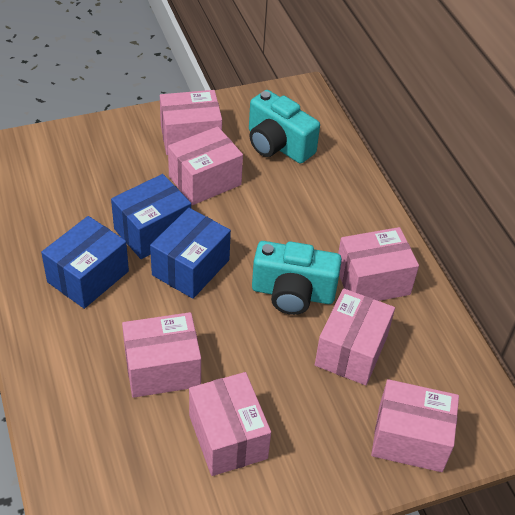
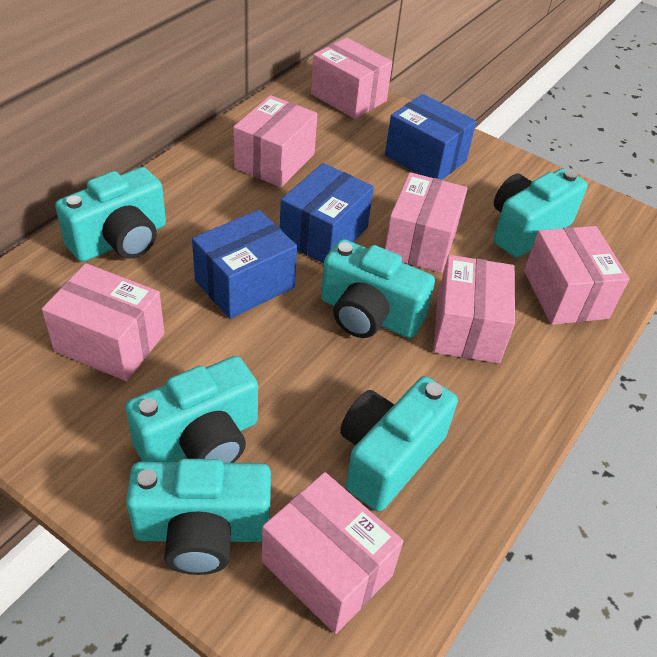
turquoise camera: [249,90,320,163] [252,241,342,315] = 2 -> [55,167,166,262] [125,356,258,463] [126,459,271,575] [321,239,435,338] [340,376,458,512] [494,168,588,258] = 6

